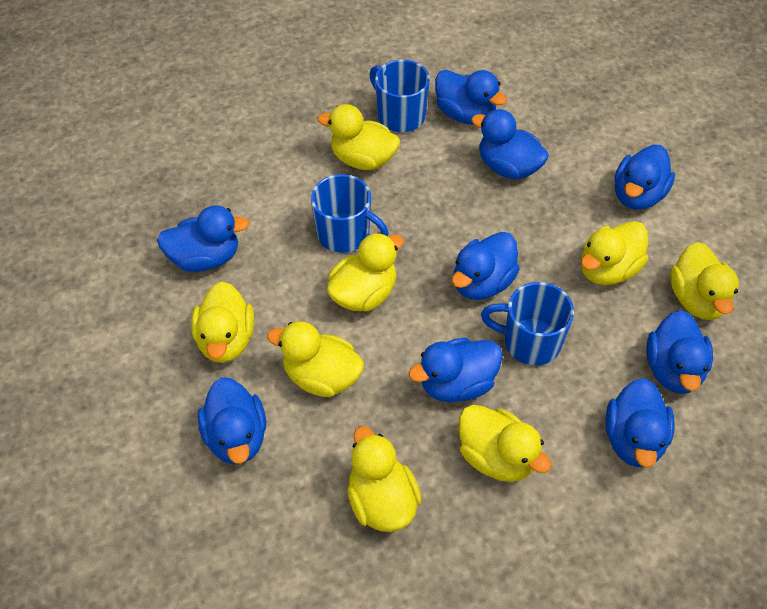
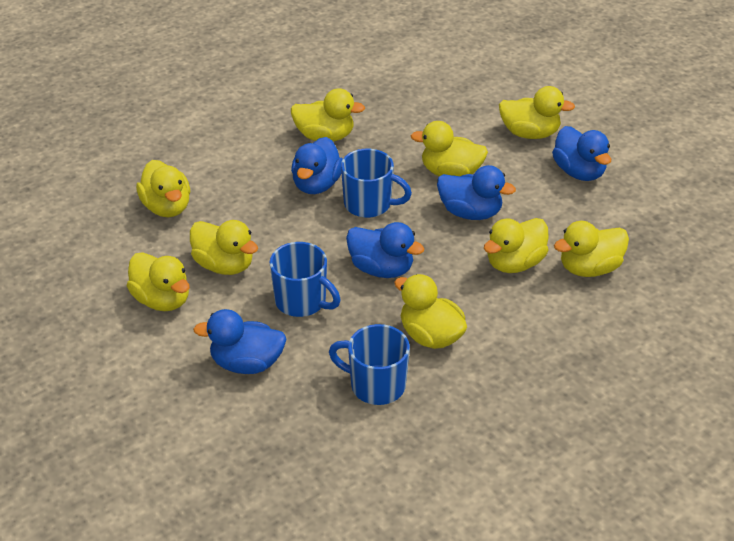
blue duck: [157,205,249,272] [197,377,266,465] [408,338,503,402] [435,70,507,125] [452,232,520,300] [471,109,549,179] [605,378,675,468] [615,145,675,210] [647,310,713,394] = 9 -> [193,309,287,374] [291,137,343,194] [346,222,425,278] [437,165,516,220] [552,126,611,181] = 5
yellow duck: [191,281,254,363] [267,321,364,397] [317,104,400,170] [327,232,404,311] [347,426,422,532] [459,405,552,482] [581,221,648,285] [670,242,739,320] = 8 -> [127,252,189,311] [136,160,190,217] [190,220,258,275] [291,88,365,141] [394,274,467,349] [411,121,488,176] [484,218,549,273] [499,86,575,139] [554,221,629,277] = 9

